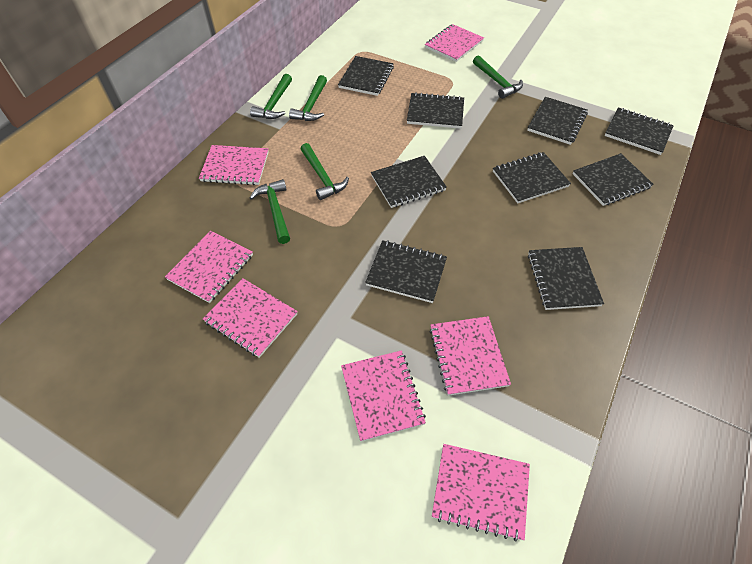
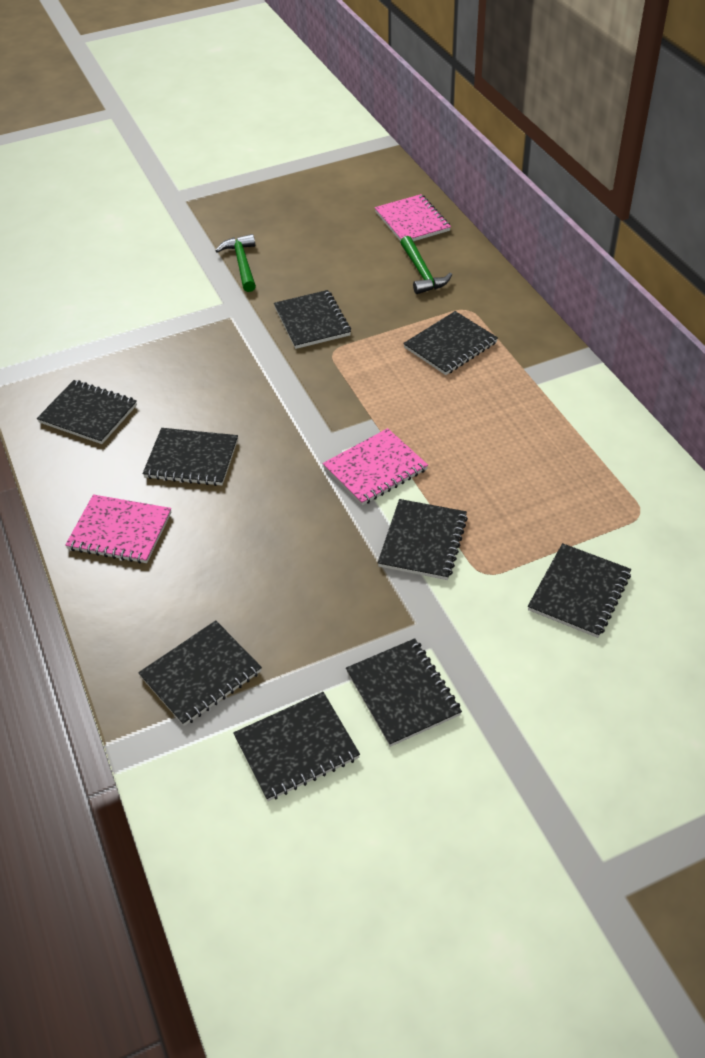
green hammer: [250,74,292,119] [250,179,290,244] [289,75,327,121] [300,143,349,200] [473,55,523,99] = 5 -> [215,234,256,292] [400,236,452,294] = 2
pink notebook: [165,230,253,303] [199,145,269,185] [203,278,298,358] [341,350,426,442] [425,24,484,62] [429,316,511,396] [432,444,530,542] = 7 -> [65,494,172,563] [323,428,428,506] [375,194,451,241] = 3

